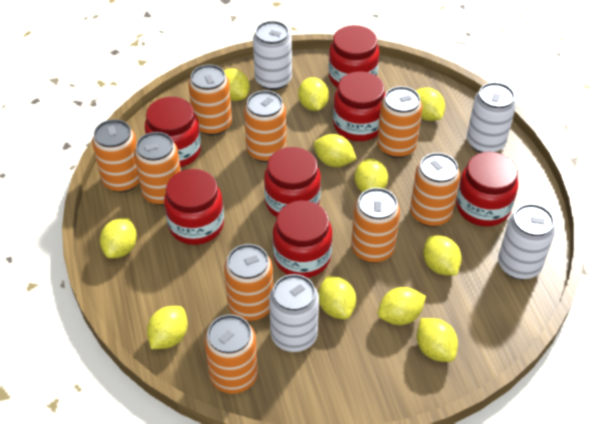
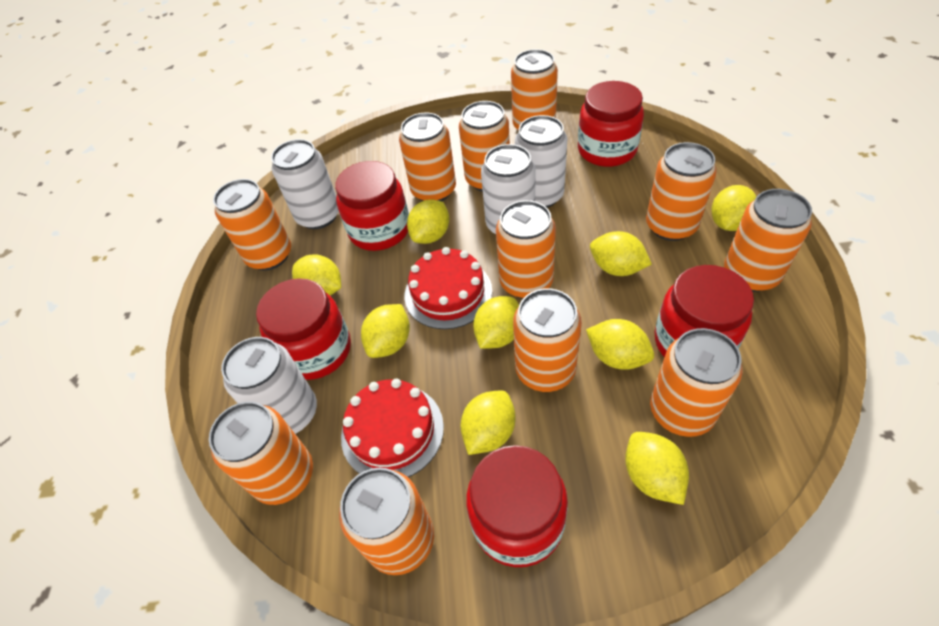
orange can: [92,119,139,192] [134,132,181,205] [188,64,232,136] [204,314,258,394] [224,244,273,321] [244,90,286,162] [351,188,400,263] [377,86,423,158] [410,153,460,227] = 9 -> [209,402,313,505] [213,179,291,271] [339,468,434,575] [399,113,456,201] [459,101,510,192] [496,200,556,299] [511,49,558,131] [513,288,582,392] [646,142,717,241] [650,328,743,437] [724,189,812,292] = 11
red cake: none = 0 -> [341,379,444,477] [404,247,492,329] = 2
red jar: [145,97,201,167] [164,169,224,245] [264,147,321,217] [273,201,332,278] [328,25,379,88] [333,71,386,141] [456,152,518,227] = 7 -> [256,278,351,380] [335,161,409,251] [466,445,568,567] [578,81,644,167] [655,265,754,357] = 5
yellow lemon: [100,218,137,259] [147,306,188,349] [224,68,250,101] [298,77,329,111] [314,134,357,167] [318,276,356,319] [355,159,388,193] [378,287,426,325] [416,88,445,121] [417,318,458,362] [423,236,462,275] = 11 -> [292,254,341,295] [361,304,410,358] [407,199,449,244] [460,390,515,455] [473,296,519,349] [586,319,654,370] [590,231,652,276] [625,432,689,505] [711,185,756,231] = 9

